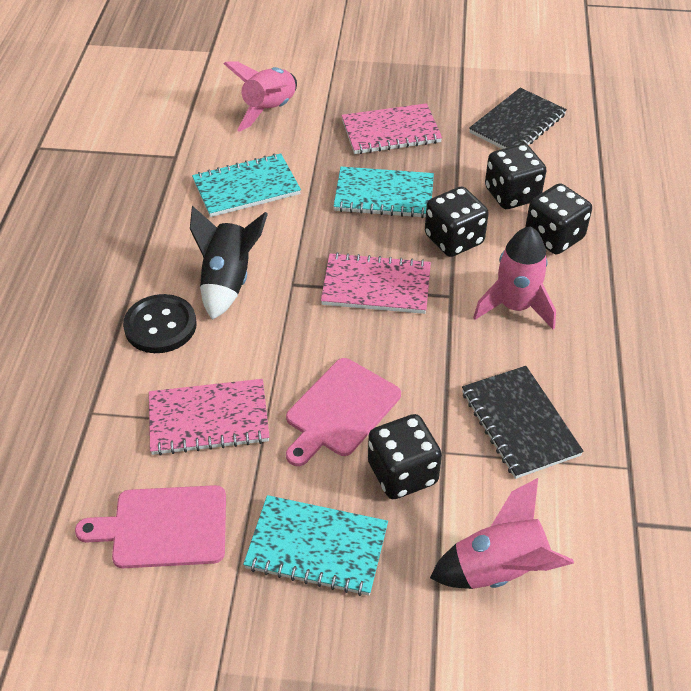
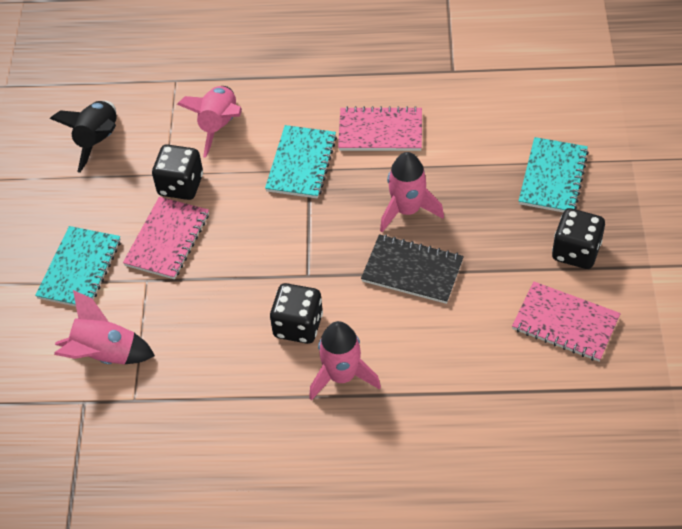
black button: [123,294,197,353] = 1 -> none = 0
black dice: [368,414,442,499] [425,186,489,257] [485,144,547,209] [525,183,592,254] = 4 -> [152,144,203,200] [270,283,323,344] [552,208,605,269] = 3
black notebook: [462,366,584,479] [469,88,567,149] = 2 -> [361,234,464,304] = 1
pink cutting board: [75,485,226,568] [286,358,401,466] = 2 -> none = 0
pink rocket: [224,61,297,132] [430,478,574,589] [473,226,556,329] = 3 -> [54,290,155,364] [177,86,242,158] [309,321,381,401] [380,152,444,232] = 4

